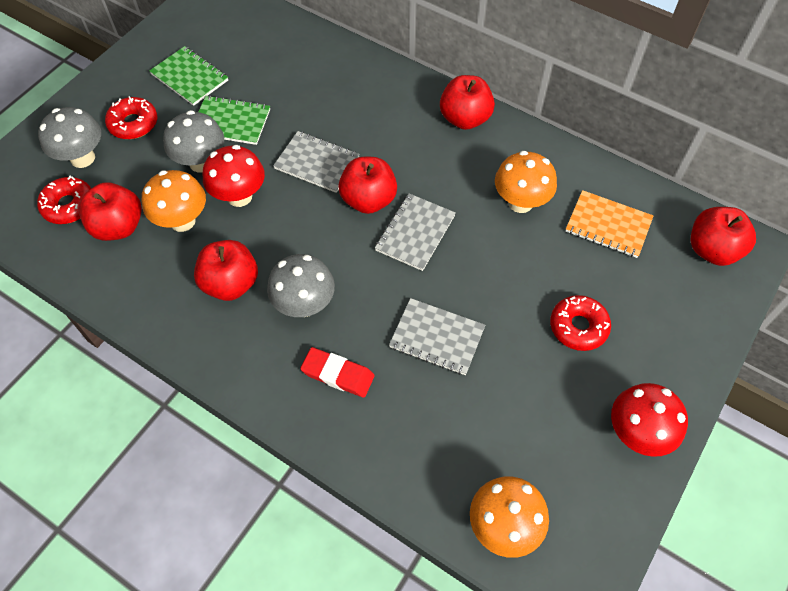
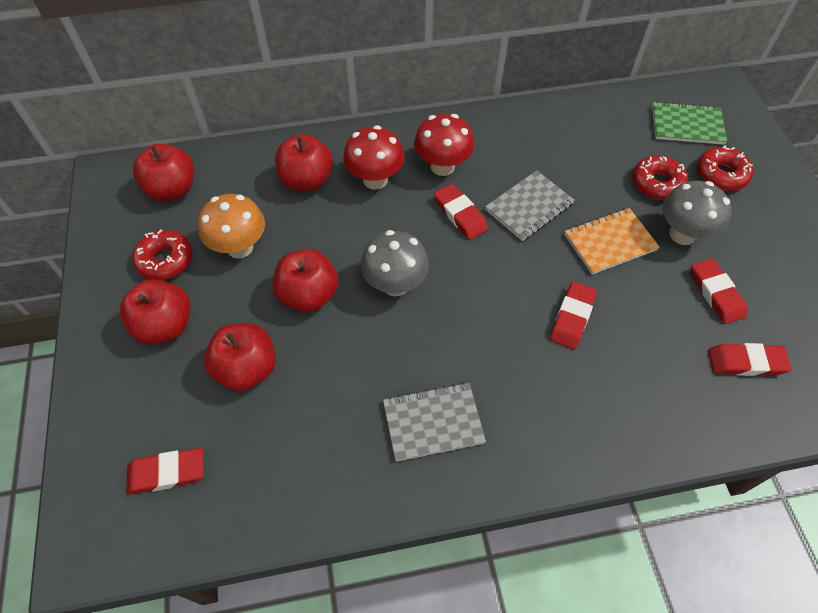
green notebook: [149,46,228,106] [198,95,270,145] = 2 -> [652,101,727,145] = 1
grey mushroom: [38,107,101,168] [163,110,224,173] [267,254,335,317] = 3 -> [361,230,429,296] [662,181,732,245] = 2
grey notebook: [273,131,360,193] [375,193,456,271] [389,298,485,375] = 3 -> [383,383,486,462] [485,170,575,241] = 2
orange mushroom: [142,170,206,232] [470,476,549,558] [495,151,557,213] = 3 -> [198,194,265,259] = 1
red eraser: [300,347,375,398] = 1 -> [126,448,204,495] [434,184,488,240] [550,281,597,349] [691,258,747,324] [708,343,792,376] = 5

